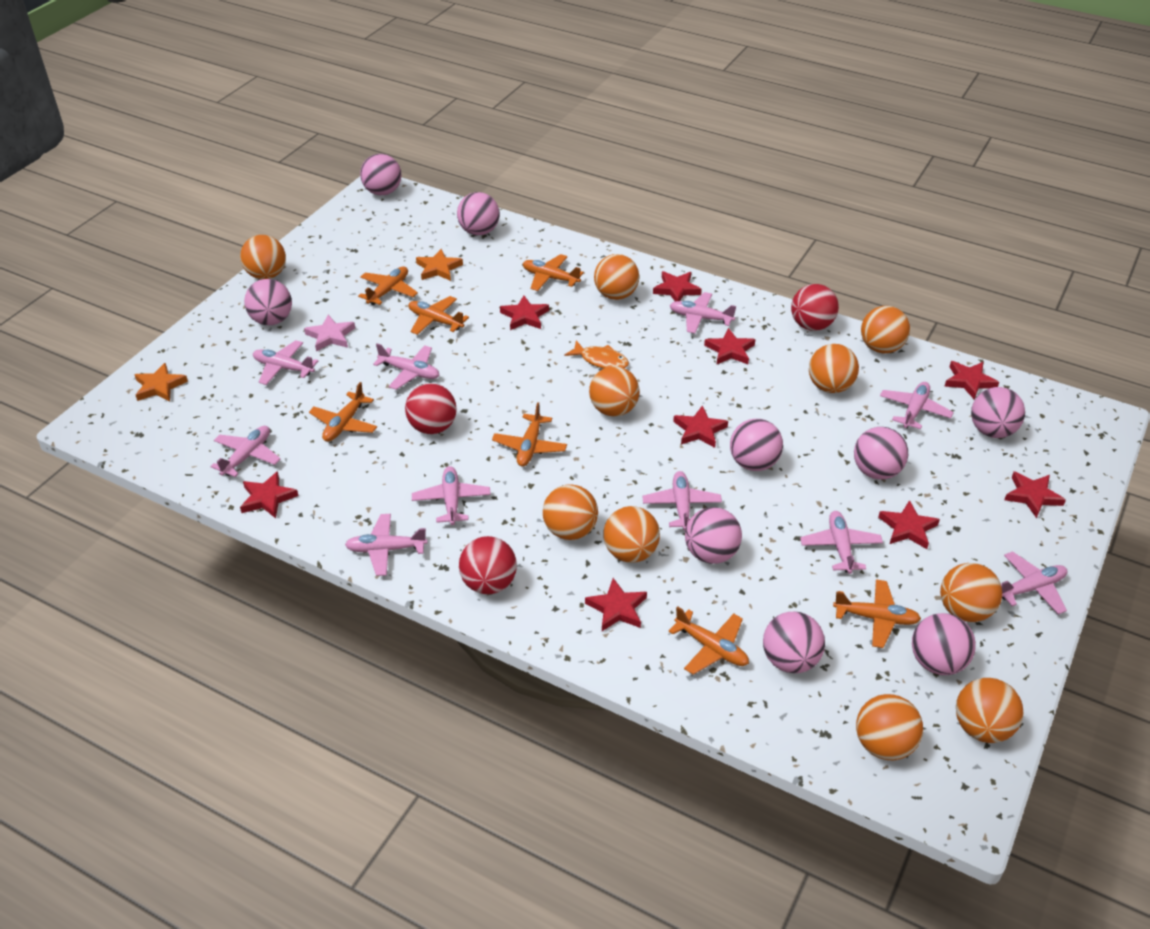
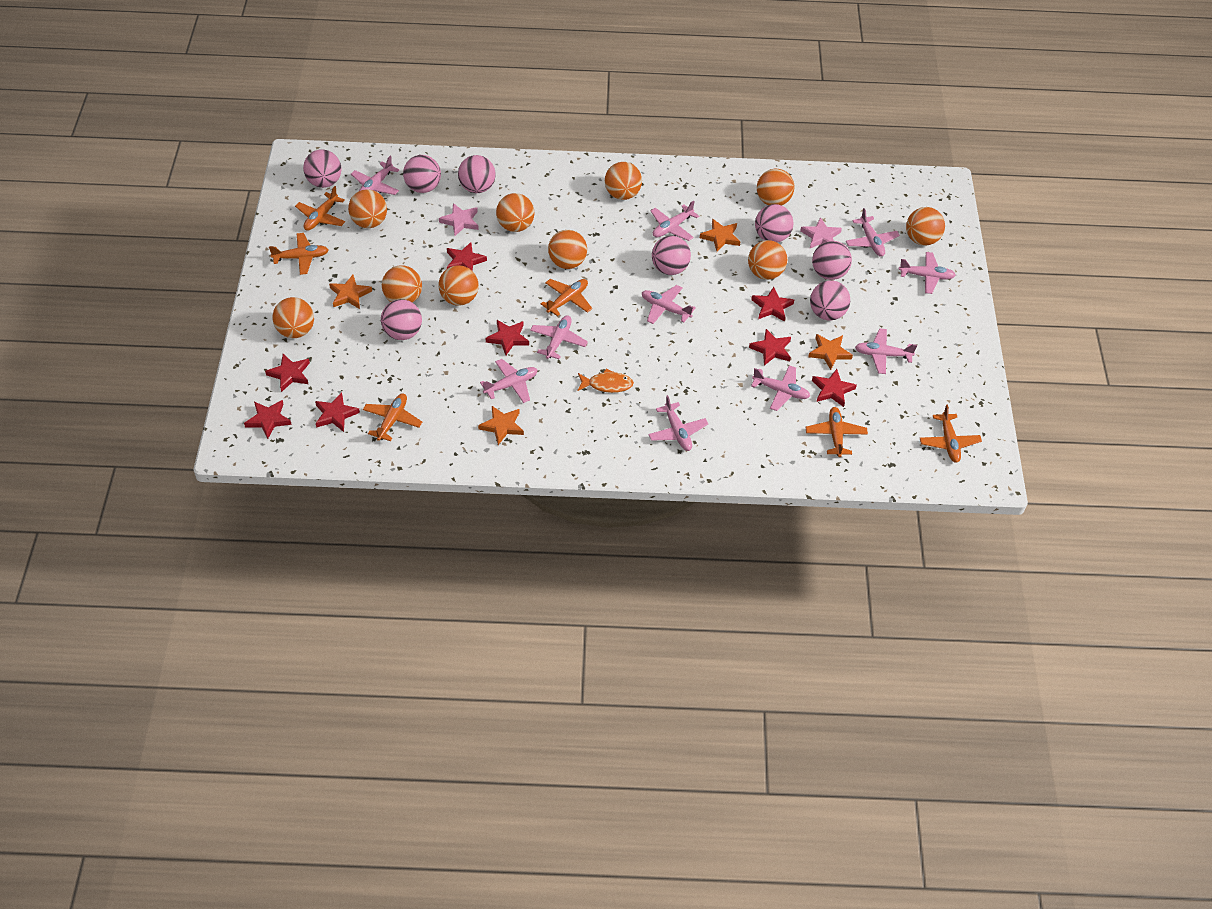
orange plane: [309,382,377,442] [358,266,418,305] [409,296,469,335] [492,402,567,466] [523,254,584,291] [668,606,749,675] [833,580,921,648] = 7 -> [269,233,328,275] [295,186,345,231] [363,393,422,441] [541,279,592,316] [806,407,868,457] [920,404,982,463] = 6
orange star: [134,363,188,402] [416,249,463,281] = 2 -> [329,275,372,309] [478,406,524,445] [700,219,740,252] [808,334,853,370] = 4
pink ball: [244,279,292,325] [360,154,401,195] [457,192,499,235] [685,507,742,564] [730,419,783,471] [763,612,825,673] [854,427,908,480] [912,613,976,675] [971,387,1025,438] = 9 -> [303,149,341,188] [381,299,422,340] [403,155,441,193] [458,155,496,193] [652,236,691,275] [755,204,793,243] [810,280,850,320] [812,241,852,280] = 8
pink star: [304,315,355,352] = 1 -> [439,203,479,236] [800,217,842,248] = 2
red ball: [405,383,457,434] [459,536,517,594] [791,284,839,331] = 3 -> none = 0
red star: [240,471,298,518] [500,296,549,330] [585,578,647,631] [653,271,702,301] [673,405,728,448] [704,328,755,364] [878,500,940,549] [944,361,999,400] [1004,471,1066,518] = 9 -> [244,400,292,439] [265,354,310,392] [315,393,360,432] [447,242,487,271] [486,320,529,355] [749,329,791,365] [751,287,794,322] [812,369,857,407] = 8

